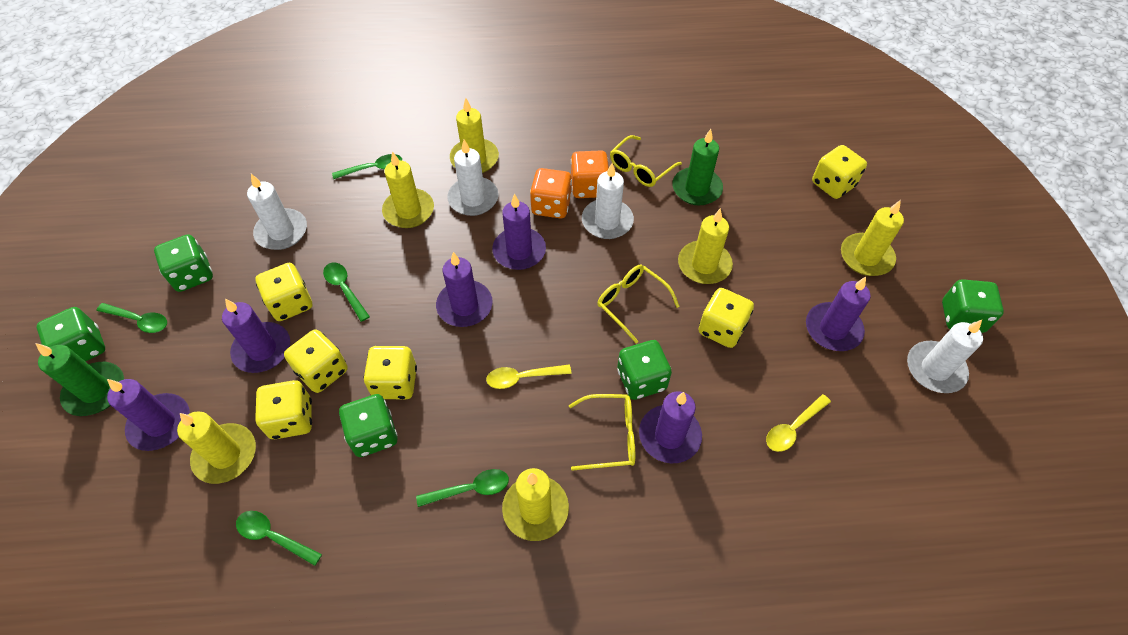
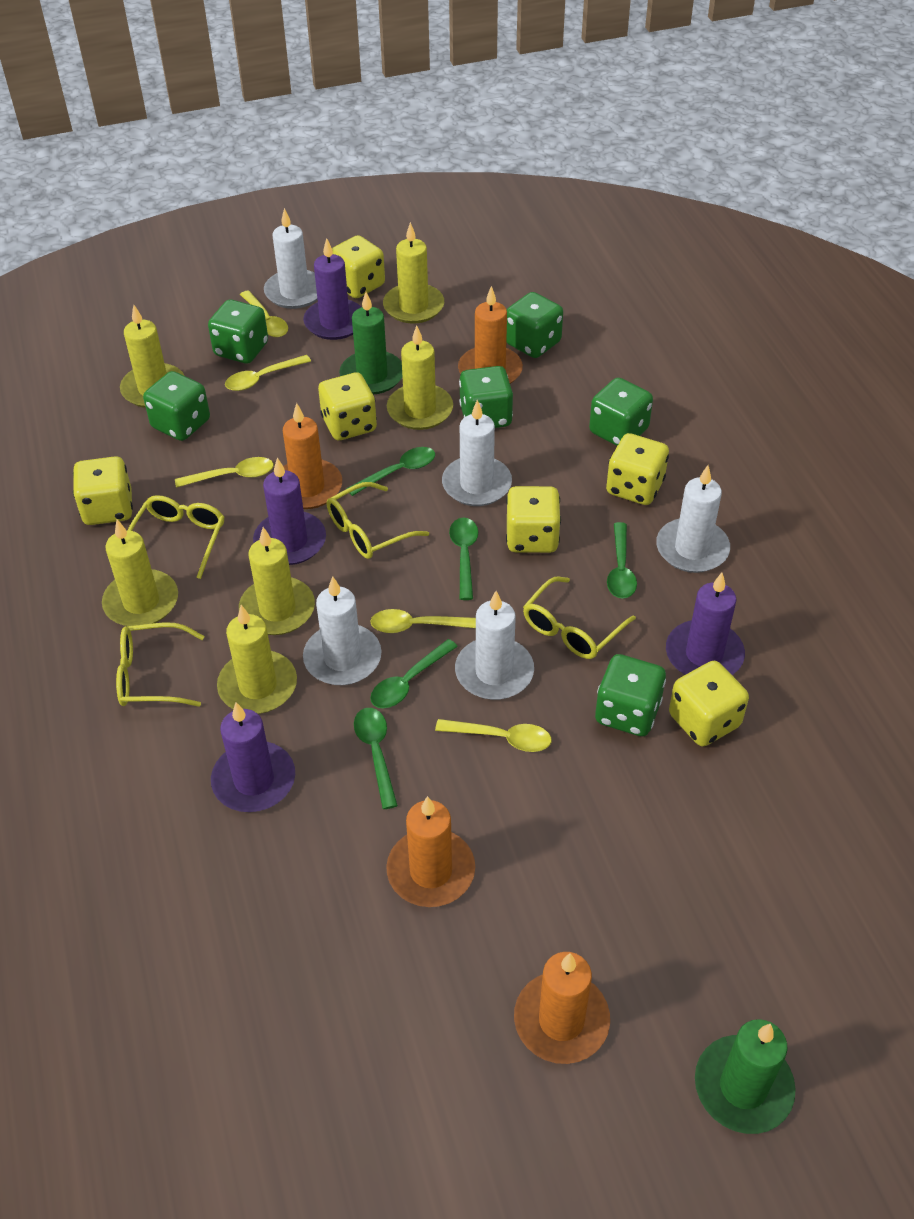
green dice: [37,307,105,361] [154,234,213,292] [339,394,397,457] [617,340,672,400] [942,279,1004,333] = 5 -> [143,371,210,441] [208,300,268,364] [459,366,513,428] [506,292,563,358] [589,378,653,446] [595,654,666,736] = 6
orange candle: none = 0 -> [283,403,342,509] [386,796,475,907] [458,286,523,384] [514,952,610,1064] = 4
orange dice: [530,168,572,218] [571,150,609,198] = 2 -> none = 0
purple candle: [107,379,190,451] [222,299,290,373] [436,252,493,327] [492,194,546,270] [639,391,702,464] [806,277,871,351] = 6 -> [211,702,295,812] [253,458,326,565] [303,238,361,340] [666,573,745,675] = 4
white candle: [247,174,307,250] [447,139,499,216] [582,163,634,239] [907,320,983,393] = 4 -> [264,208,317,309] [303,576,382,685] [442,400,512,506] [455,591,534,700] [656,465,730,573] = 5
yellow glasses: [569,394,635,471] [597,265,680,344] [610,135,682,187] = 3 -> [116,622,204,707] [128,495,224,579] [327,482,429,559] [523,577,636,659] = 4
yellow spoon: [486,364,571,389] [766,394,831,452] = 2 -> [175,457,274,488] [225,355,311,391] [240,290,288,337] [370,609,476,633] [435,719,552,752] = 5

